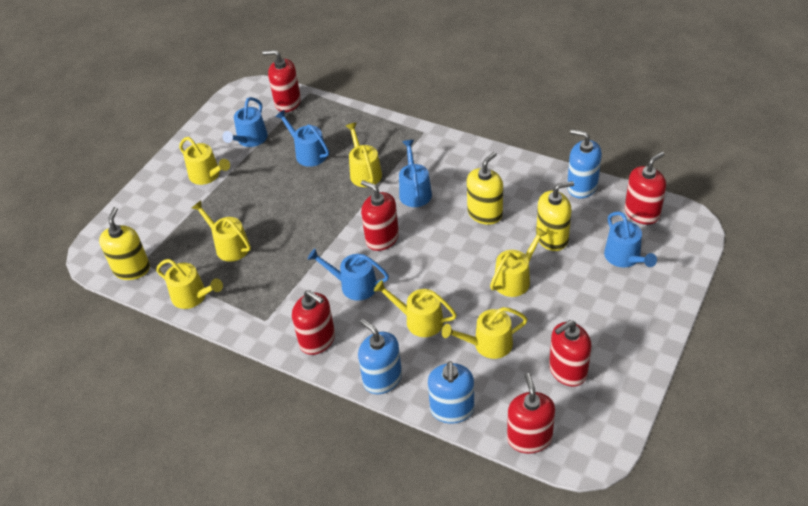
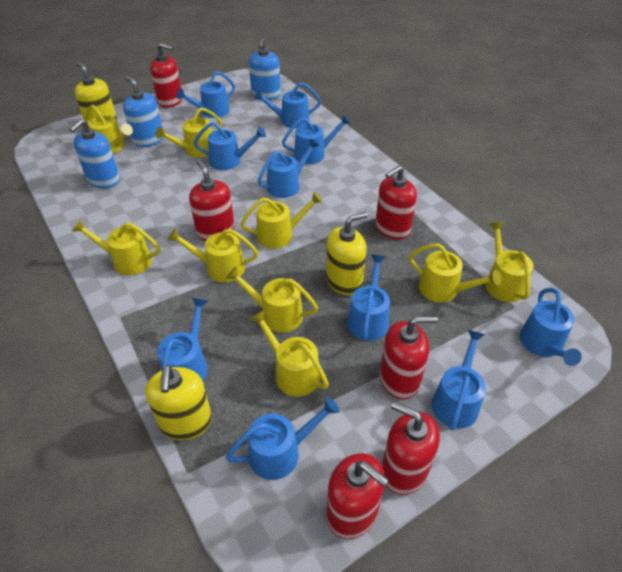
blue watering can: [222,97,268,147] [275,110,329,167] [308,248,389,301] [399,140,432,207] [604,211,657,268] = 5 -> [157,297,208,381] [176,71,235,118] [194,122,266,170] [226,397,340,480] [254,82,321,128] [258,139,320,198] [282,115,351,164] [347,255,390,341] [431,330,486,431] [520,288,582,366] = 10
yellow watering can: [156,259,223,309] [179,137,230,185] [192,201,251,262] [346,122,382,187] [374,280,457,337] [442,307,528,359] [490,227,548,297] = 7 -> [72,219,160,275] [85,105,133,153] [156,107,222,157] [168,228,258,282] [226,267,318,333] [241,192,323,249] [250,310,329,396] [409,243,501,302] [485,222,533,302] = 9

